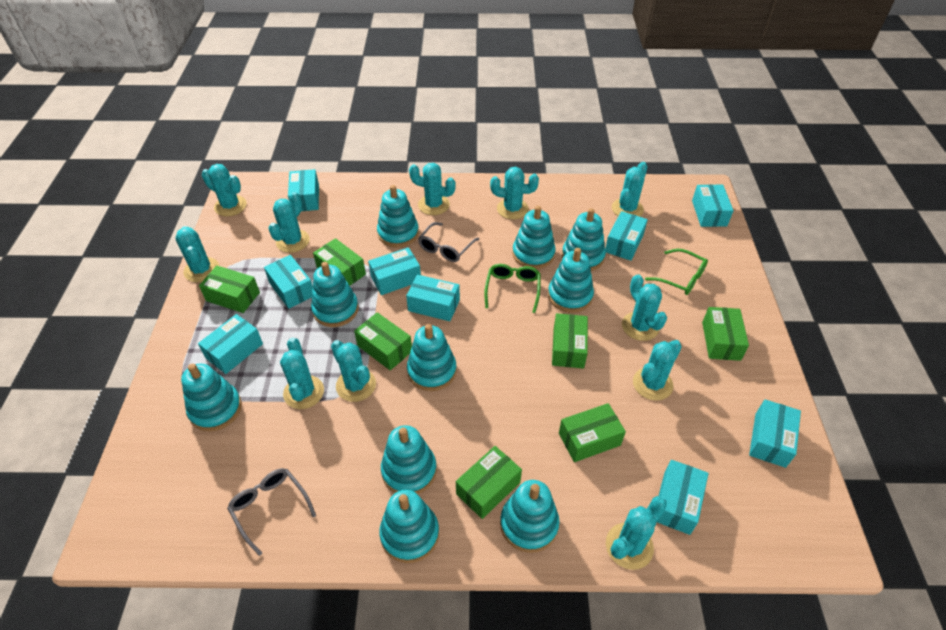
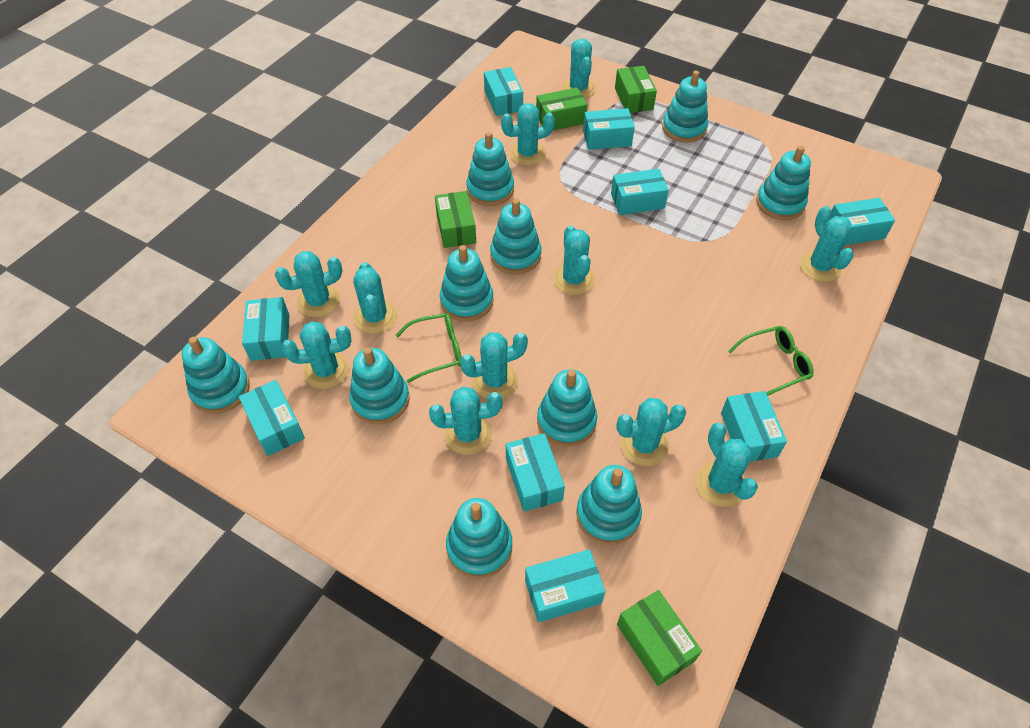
green box: [199,266,260,313] [313,238,366,286] [354,312,412,370] [456,446,522,519] [552,313,588,369] [559,403,626,462] [702,307,749,361] = 7 -> [435,191,476,248] [536,88,588,130] [615,66,657,113] [617,590,702,686] = 4
grey glasses: [227,468,316,556] [418,222,479,262] = 2 -> none = 0

